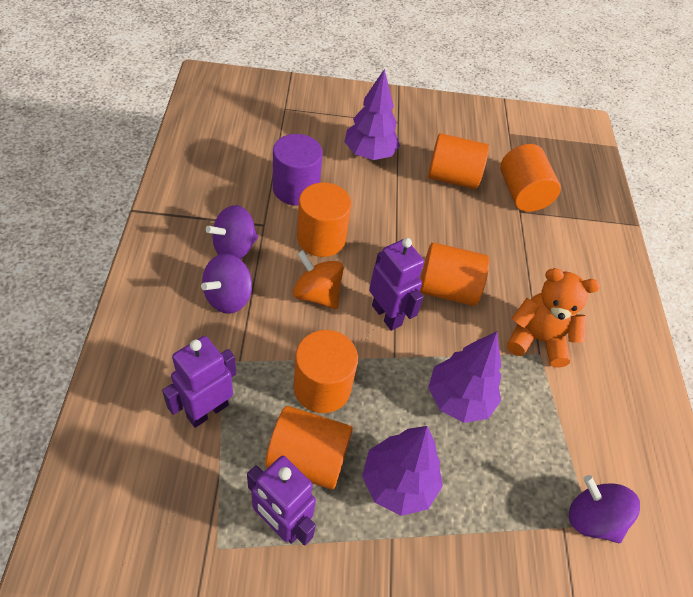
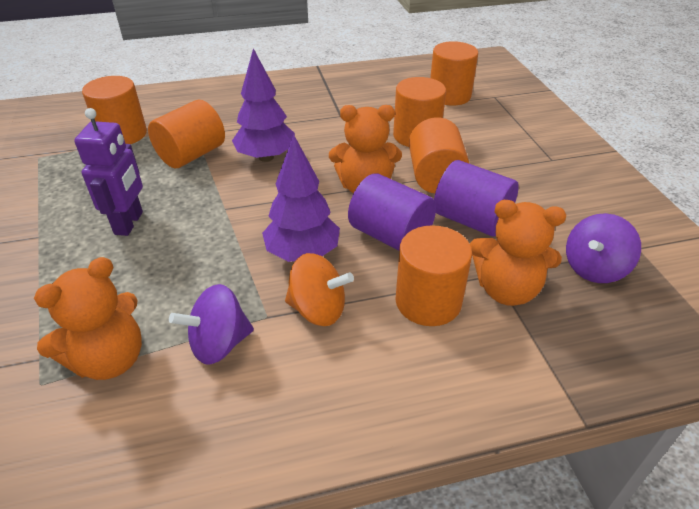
orange teddy bear: [507,268,600,368] = 1 -> [34,257,142,380] [329,105,402,194] [470,200,566,306] = 3
purple cylinder: [273,134,323,205] = 1 -> [348,173,436,251] [434,160,519,236] = 2
purple robot: [162,336,236,428] [247,456,316,545] [369,238,424,331] = 3 -> [74,108,143,236] = 1
purple spinning top: [201,254,252,314] [206,205,258,259] [569,475,640,543] = 3 -> [169,284,254,365] [566,213,641,283] = 2
purple tree: [344,69,400,160] [362,426,443,516] [428,331,501,423] = 3 -> [232,48,295,162] [262,135,340,262] = 2

